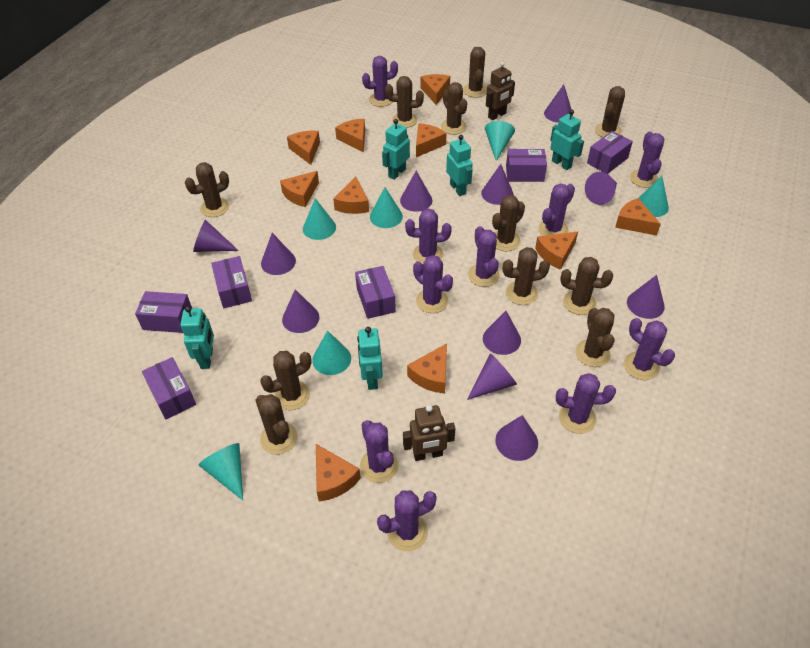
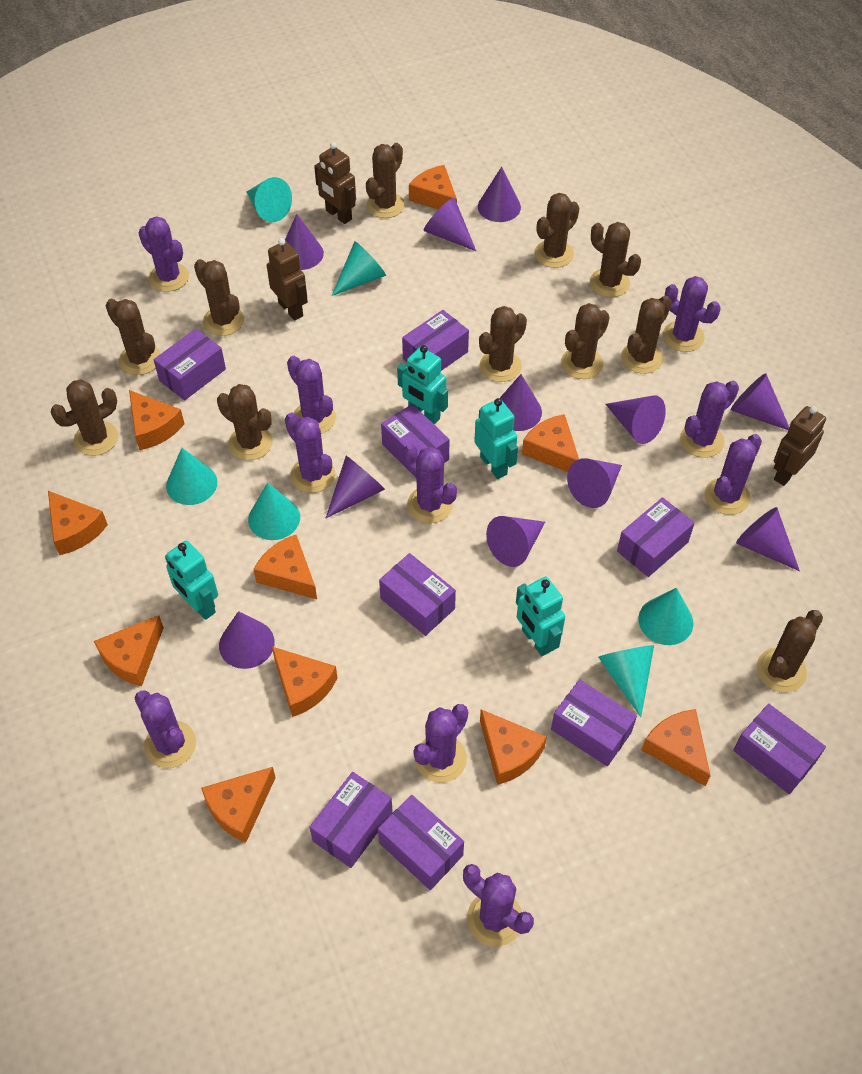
brown robot: [403,405,455,461] [486,62,515,120] = 2 -> [267,238,308,321] [314,142,356,224] [774,406,826,486] = 3
purple box: [135,291,192,333] [142,357,196,419] [211,256,252,308] [355,266,396,319] [506,149,547,182] [587,131,633,174] = 6 -> [153,329,226,401] [309,772,393,868] [378,795,464,890] [379,553,456,636] [381,404,450,478] [402,310,469,371] [551,679,637,766] [617,497,695,577] [733,703,826,794] = 9
turquoise robot: [180,306,214,369] [357,327,383,390] [382,119,410,180] [446,135,473,196] [550,110,584,170] = 5 -> [165,541,218,620] [397,345,448,424] [474,398,518,479] [516,577,565,656] = 4

